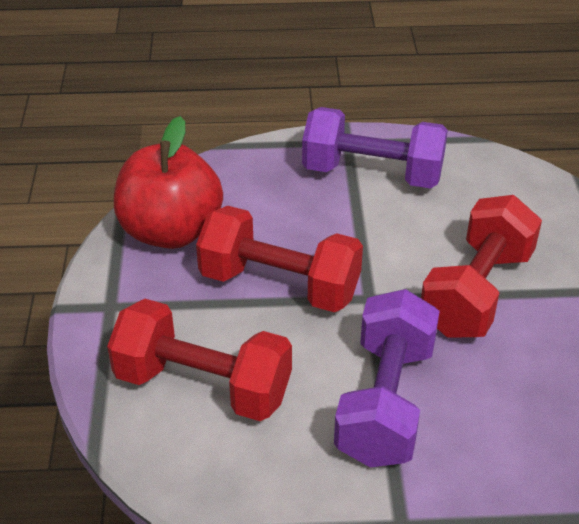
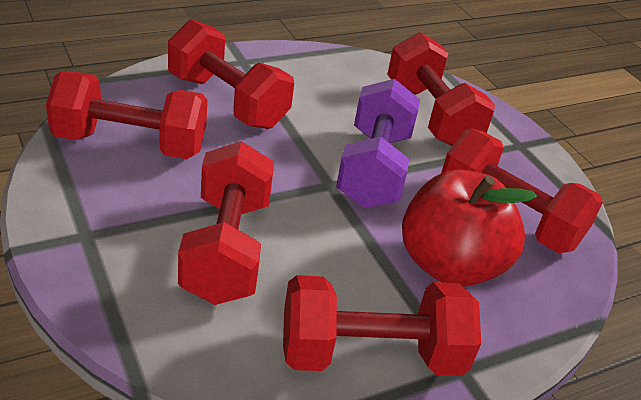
purple dumbbell: [302,107,448,189] [334,289,440,468] = 2 -> [336,79,420,208] = 1
red dumbbell: [107,299,292,421] [196,206,363,312] [421,195,542,338] = 3 -> [46,71,207,159] [168,20,294,129] [178,141,274,305] [283,275,481,376] [387,32,495,146] [441,129,603,253] = 6

